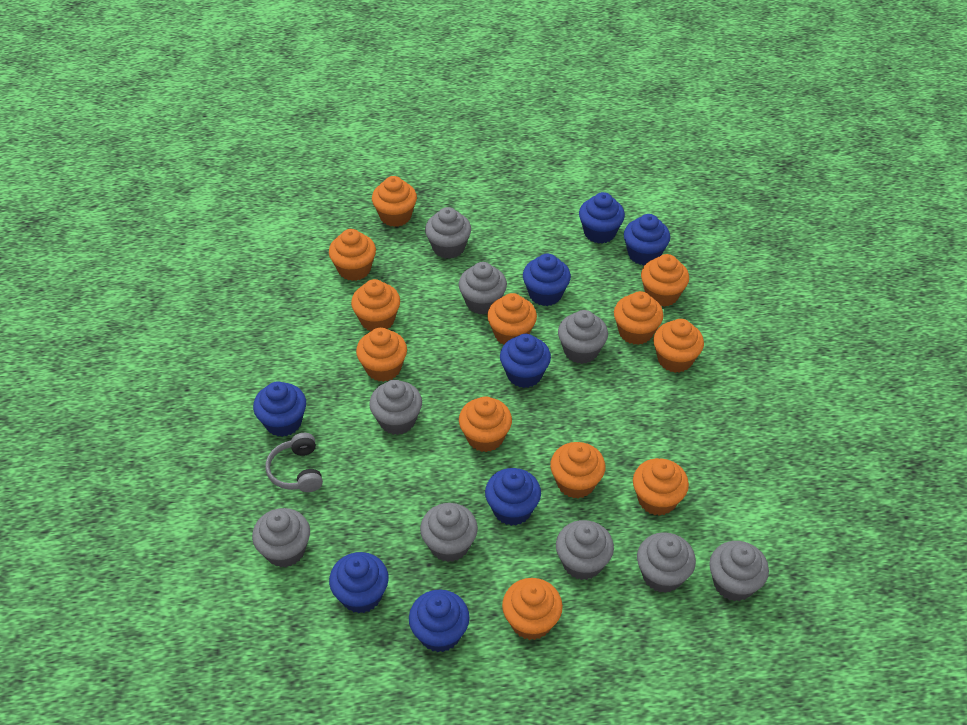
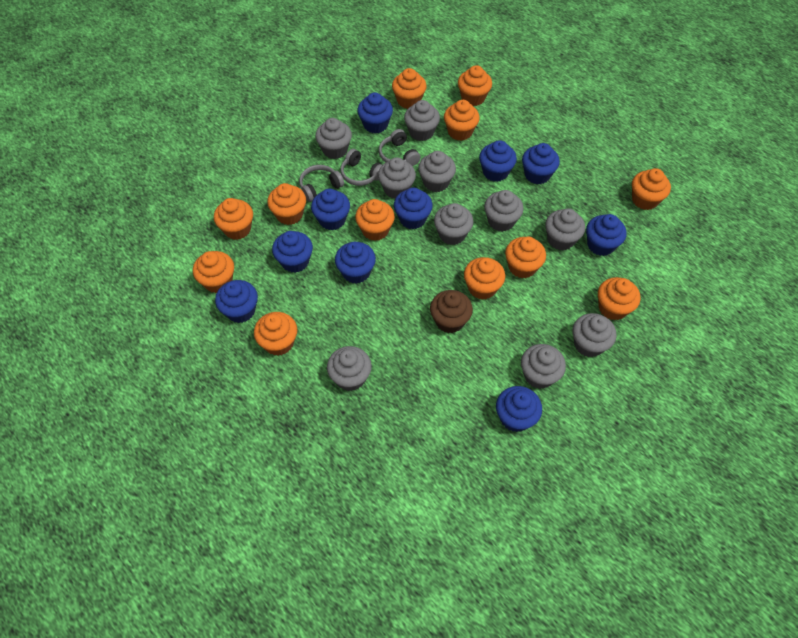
blue cupcake: [253,381,306,437] [329,552,389,613] [409,590,470,652] [485,468,541,526] [500,334,551,388] [523,253,571,306] [579,192,625,244] [624,214,670,265] = 8 -> [215,280,258,323] [272,231,313,273] [311,189,350,230] [335,242,376,284] [357,92,393,133] [394,188,433,229] [479,140,517,182] [496,386,542,432] [522,143,560,184] [586,214,626,256] = 10
brown cupcake: none = 0 -> [430,290,473,333] = 1
grey cupcake: [252,508,310,567] [369,380,422,435] [420,503,478,562] [425,207,471,259] [459,262,507,315] [556,520,614,580] [558,310,608,364] [637,532,696,593] [709,541,769,601] = 9 -> [315,118,352,159] [327,346,372,391] [378,157,416,199] [404,100,440,141] [418,151,456,192] [434,203,473,245] [484,190,524,232] [521,344,566,389] [545,209,585,250] [573,313,616,357] = 10
grey headphones: [266,433,323,492] = 1 -> [299,165,344,202] [340,149,382,186] [379,129,421,166] = 3

